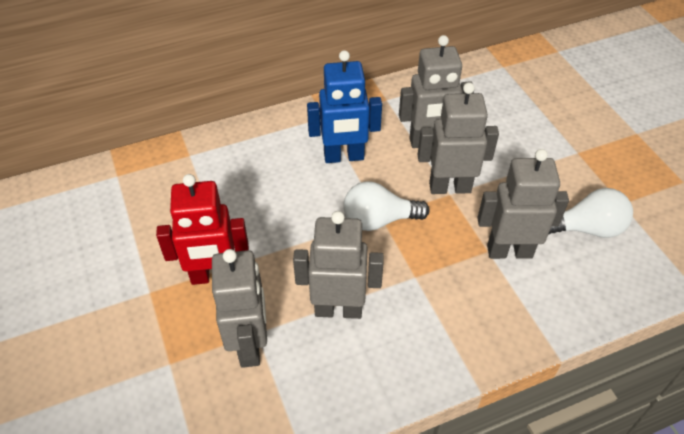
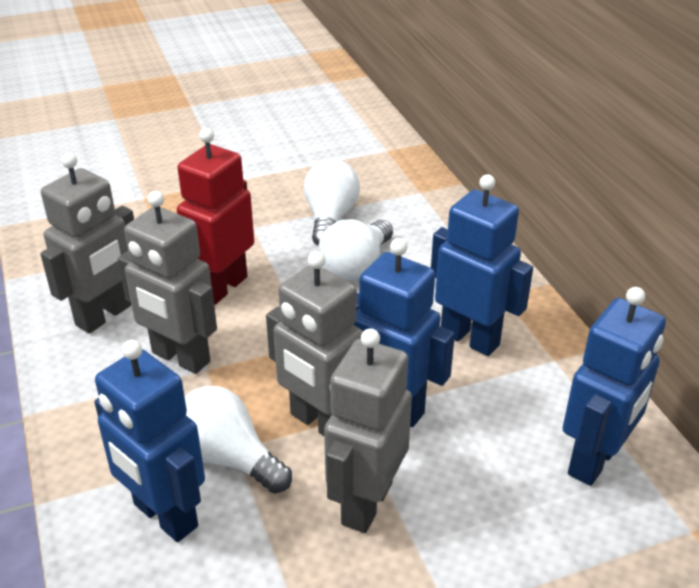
blue robot: [307,50,382,163] = 1 -> [94,340,205,542] [354,238,455,427] [431,174,533,356] [562,287,666,486] = 4
grey robot: [212,249,267,368] [293,211,384,319] [399,35,474,148] [418,82,499,194] [477,149,569,259] = 5 -> [40,153,134,333] [118,191,217,374] [266,251,363,436] [324,328,412,533] = 4
white light bulb: [343,181,430,231] [549,188,633,238] = 2 -> [185,386,292,494] [304,159,360,245] [318,219,393,281] = 3

